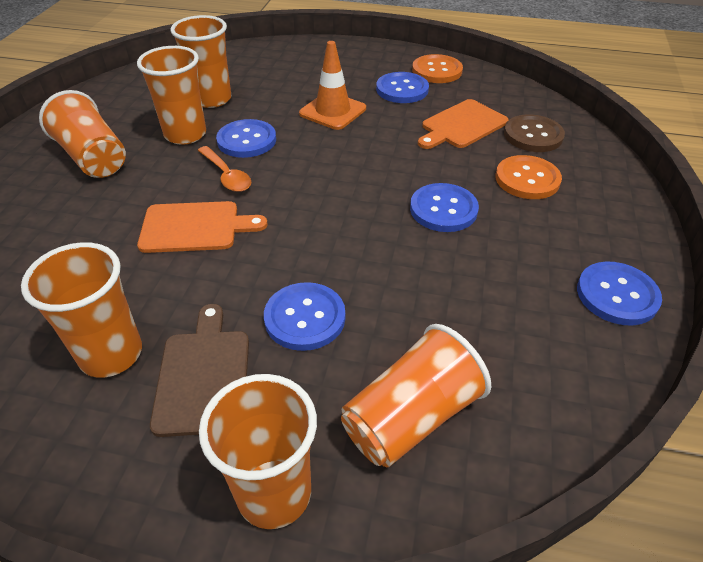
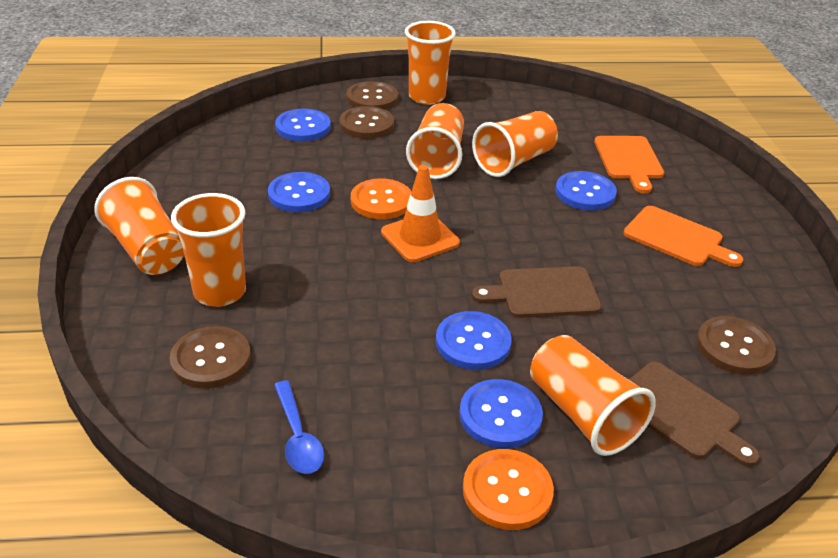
blue spoon: none = 0 -> [274,381,324,474] = 1
brown button: [504,114,565,152] = 1 -> [170,326,251,388] [340,106,394,139] [347,81,398,110] [697,316,776,375] = 4
brown cutting board: [150,304,249,437] = 1 -> [472,266,602,318] [629,362,760,467] = 2
orange spoon: [197,146,251,192] = 1 -> none = 0

